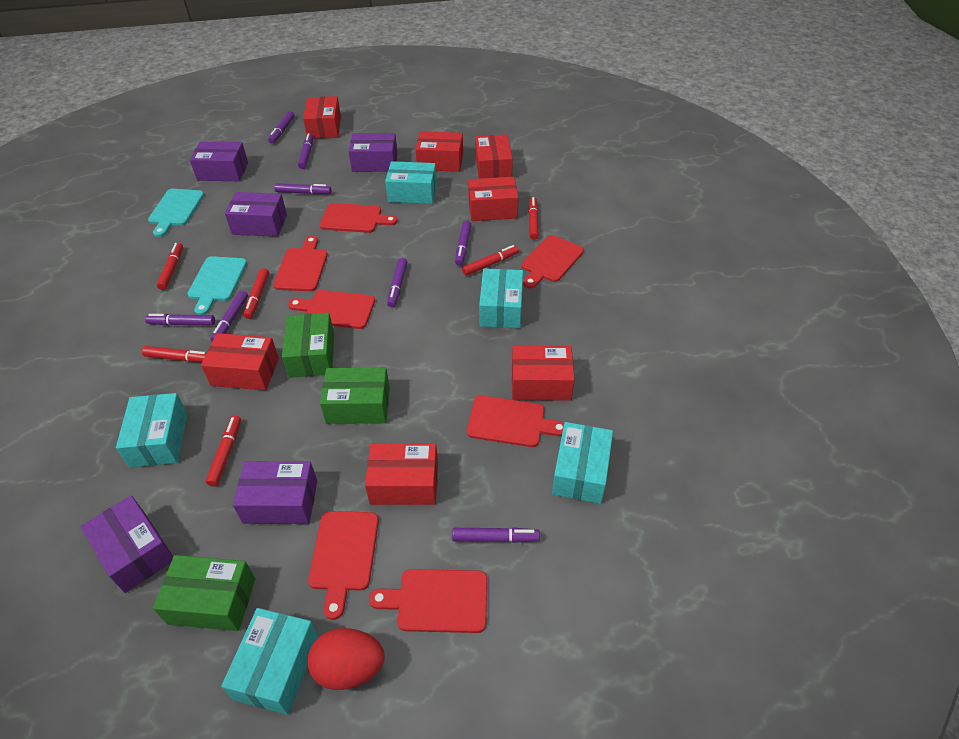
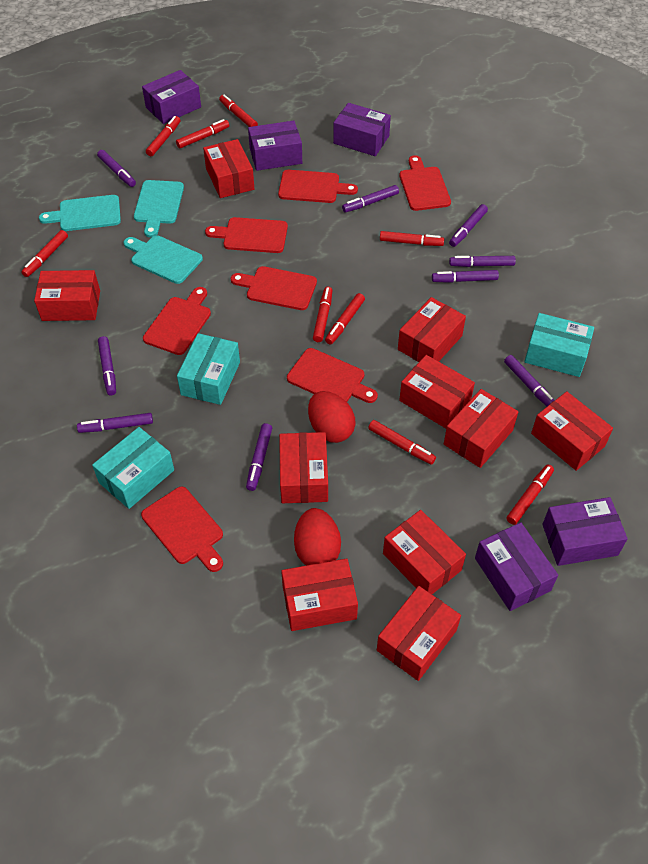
green box: [153,555,255,631] [282,313,334,378] [320,368,390,424] = 3 -> none = 0
purple marker: [145,314,215,325] [210,291,248,341] [268,111,295,143] [274,183,331,194] [298,133,313,169] [387,258,407,307] [452,527,540,543] [455,221,471,266] = 8 -> [77,413,153,433] [97,150,136,187] [98,336,116,395] [246,423,272,491] [342,185,399,212] [432,270,499,283] [449,204,488,247] [449,256,516,267] [504,355,555,406] = 9
red box: [201,333,279,391] [303,96,341,139] [365,443,438,505] [415,131,463,172] [468,177,519,221] [475,134,513,179] [512,346,575,401] = 7 -> [34,270,100,321] [203,139,254,198] [279,432,328,503] [281,559,358,631] [377,586,461,681] [383,510,466,594] [398,297,466,362] [399,355,475,428] [444,389,518,468] [531,391,613,471] = 10
red egg: [307,628,385,690] = 1 -> [294,508,341,566] [308,391,356,443] = 2
red marker: [142,346,207,362] [157,243,183,290] [206,416,241,487] [244,268,269,319] [462,245,519,276] [528,197,539,240] = 6 -> [22,230,68,277] [146,116,181,156] [176,119,229,148] [219,94,258,127] [313,287,333,342] [325,293,365,344] [368,420,436,465] [380,231,444,246] [506,465,554,525] = 9
turquoise box: [116,393,188,468] [221,608,319,715] [385,161,437,204] [479,268,523,328] [552,422,613,504] = 5 -> [92,427,174,509] [177,333,240,405] [524,313,594,377] = 3
turquoise cutting board: [148,189,204,237] [187,256,247,315] = 2 -> [39,195,121,231] [123,235,203,284] [134,180,184,237] = 3

